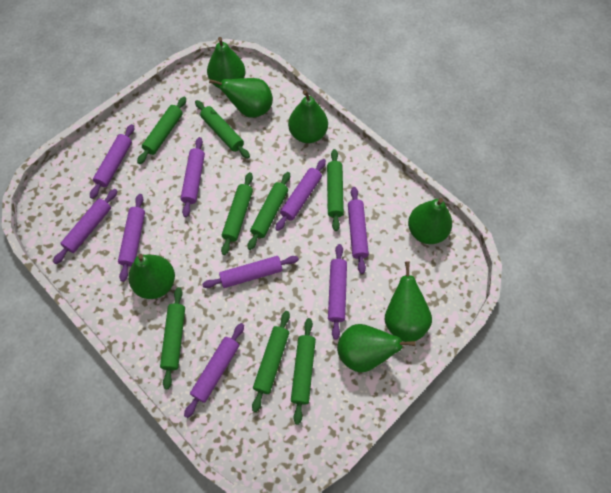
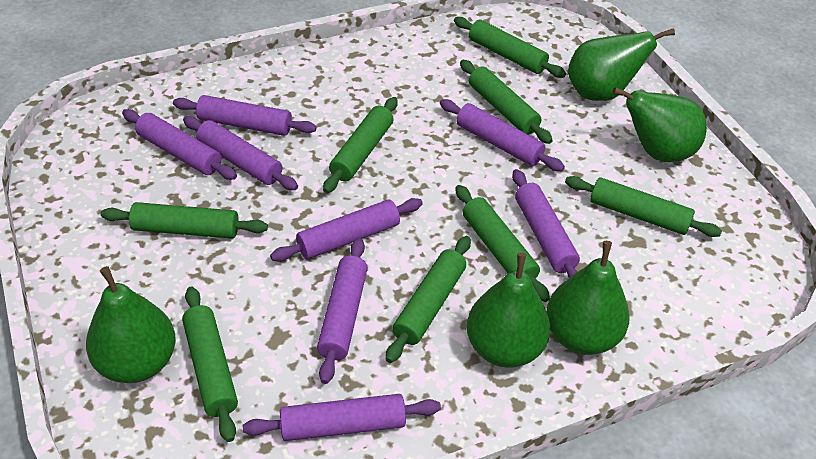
green pear: [128,254,175,299] [207,37,245,89] [209,78,273,118] [288,90,328,143] [337,324,416,373] [385,261,432,342] [408,198,452,244] = 7 -> [86,266,176,383] [467,252,550,368] [546,241,630,355] [568,28,675,101] [612,87,707,162] = 5
purple rolling pin: [53,189,117,264] [90,124,134,199] [118,194,145,282] [181,137,205,217] [184,323,244,418] [202,256,299,288] [276,159,326,231] [328,244,347,340] [348,187,369,274] = 9 -> [122,109,237,180] [173,95,317,136] [183,116,298,190] [243,394,441,441] [270,198,423,262] [317,238,368,384] [440,99,565,171] [512,169,580,279] = 8

